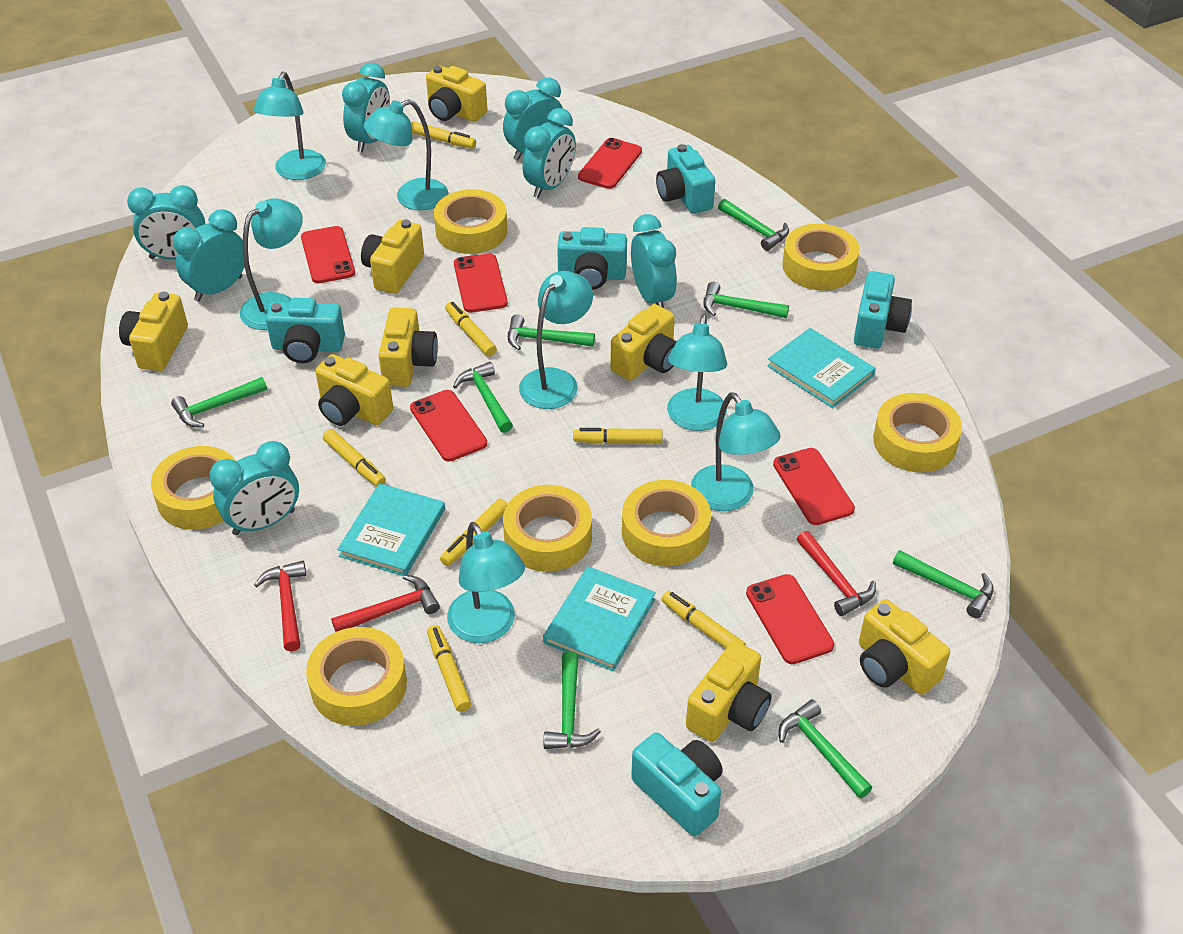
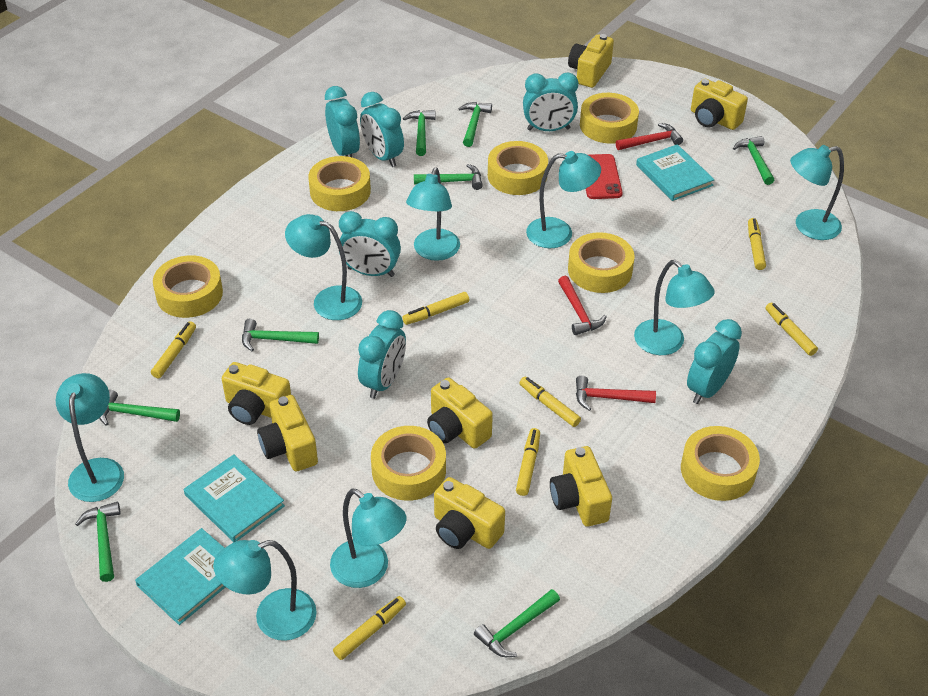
red phone: [301,226,355,283] [410,390,487,461] [454,253,508,313] [578,138,642,189] [746,574,834,664] [773,448,855,525] = 6 -> [586,154,623,199] = 1
turquoise camera: [266,298,345,363] [557,227,627,290] [631,732,723,836] [656,144,715,214] [854,271,912,349] = 5 -> none = 0
turquoise clock: [127,185,205,260] [173,209,245,302] [209,441,299,535] [342,63,390,152] [503,77,563,161] [522,108,576,198] [631,214,677,308] = 7 -> [325,86,360,157] [339,211,401,277] [358,310,406,399] [360,92,404,167] [523,73,578,131] [687,319,742,404] = 6
turquoise lamp: [240,198,303,330] [253,72,326,180] [364,99,448,210] [447,522,525,643] [519,271,593,409] [667,314,727,431] [691,392,781,511] = 7 -> [56,373,124,502] [213,540,317,641] [285,214,362,320] [330,489,407,588] [406,167,460,261] [526,151,601,248] [634,260,715,355] [790,145,844,240] = 8
yellow camera: [119,292,188,371] [315,354,393,426] [361,219,424,294] [378,308,438,387] [426,66,487,122] [610,304,677,381] [686,641,772,742] [859,599,950,695] = 8 -> [222,362,291,425] [257,395,318,471] [427,378,493,449] [434,477,505,549] [550,446,612,527] [568,34,614,88] [691,79,748,130] = 7

